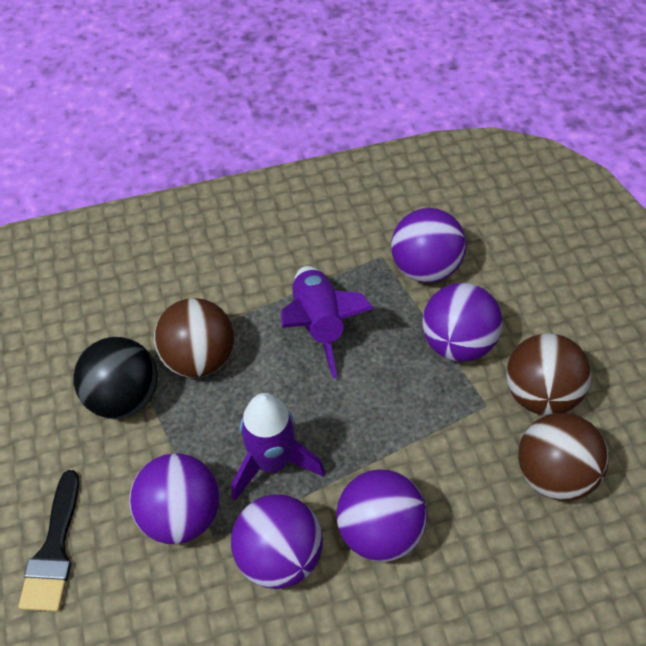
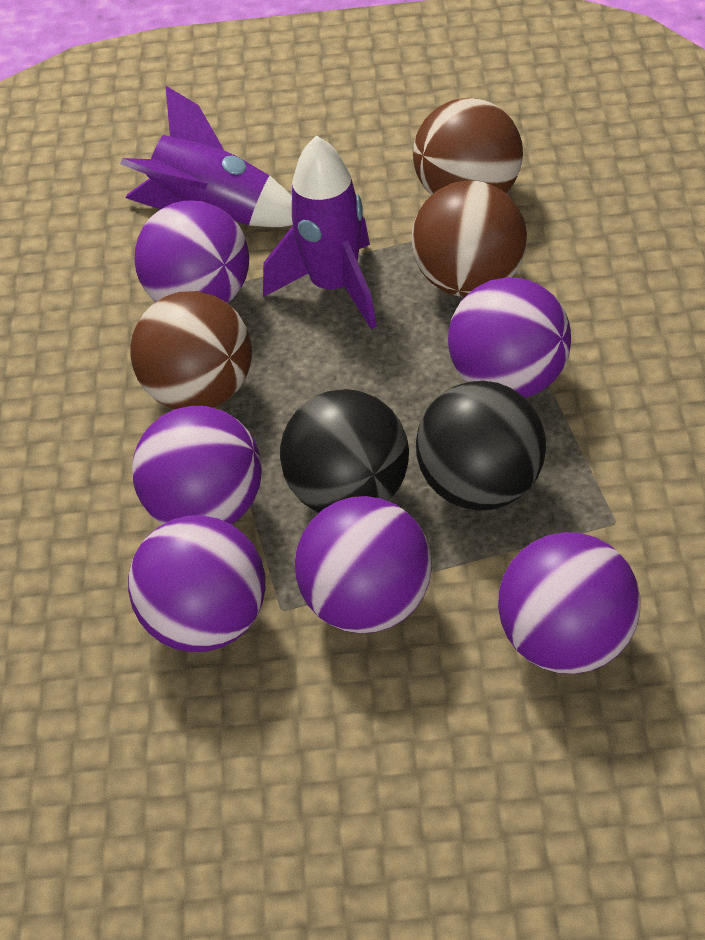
black ball: [73,337,158,419] = 1 -> [280,389,409,513] [416,381,546,511] = 2
black brush: [19,470,79,612] = 1 -> none = 0
purple ball: [129,453,220,544] [231,494,323,589] [336,469,427,562] [391,208,466,283] [422,283,502,362] = 5 -> [128,515,265,652] [132,406,262,524] [135,201,249,304] [295,496,432,633] [448,277,571,398] [498,532,641,674] = 6

